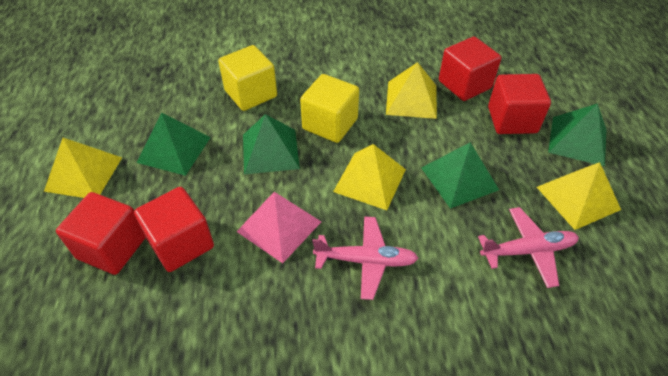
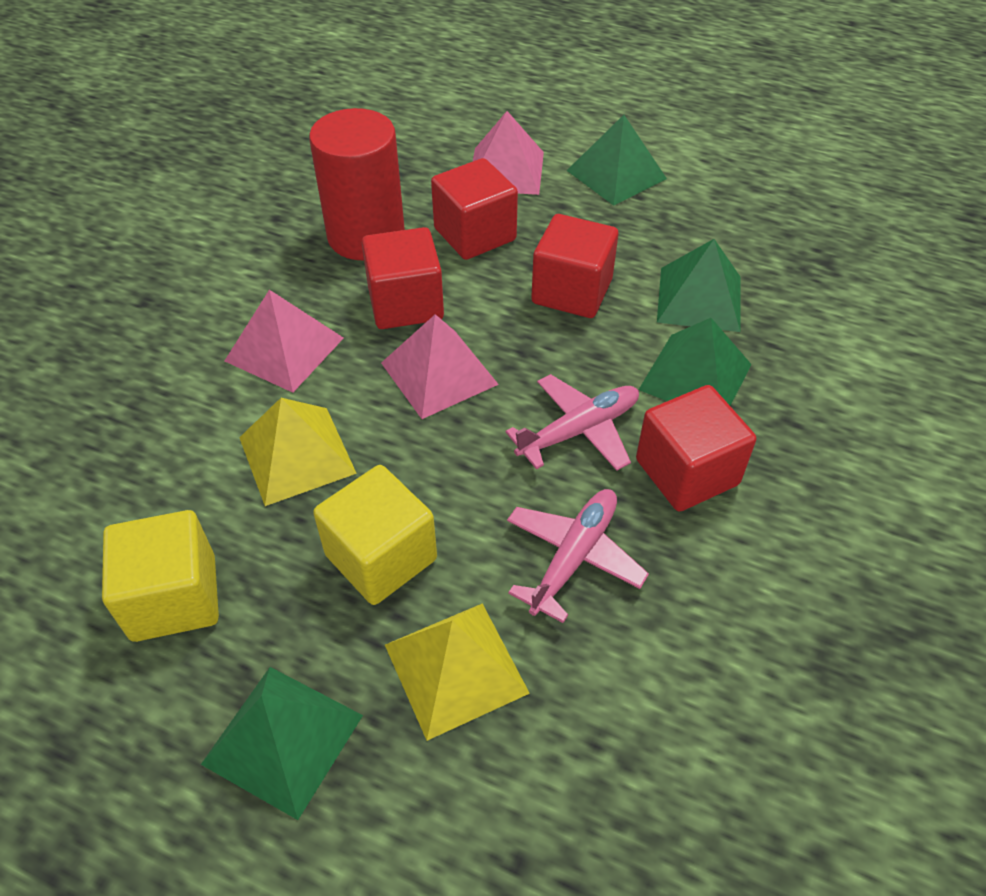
pink pyramid: [236,192,321,263] = 1 -> [225,290,344,393] [381,314,499,419] [473,111,544,195] = 3
red cylinder: none = 0 -> [309,108,405,260] = 1
yellow pyramid: [44,138,122,198] [333,144,406,210] [386,62,437,119] [537,162,621,230] = 4 -> [239,398,357,506] [385,603,530,741] = 2

